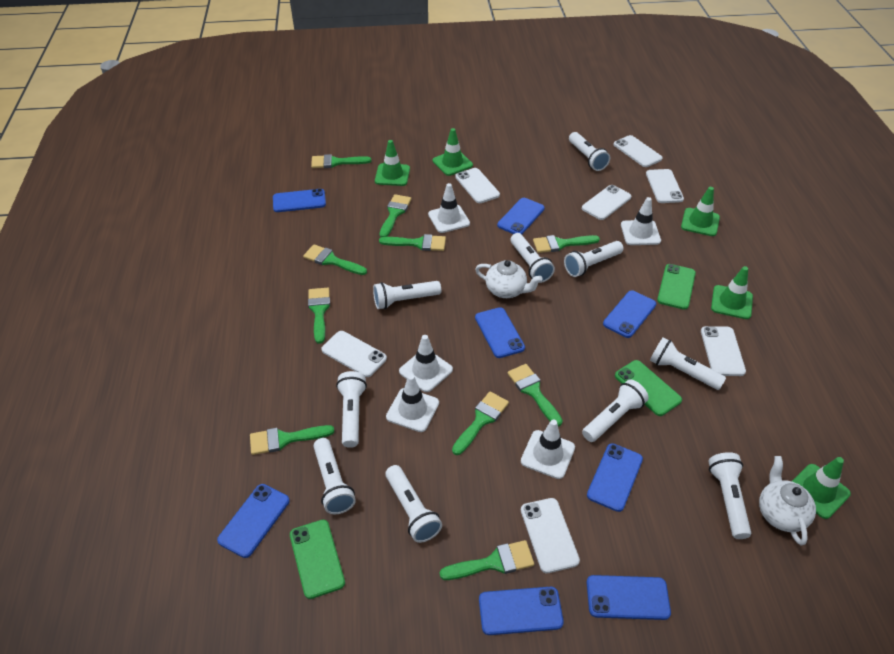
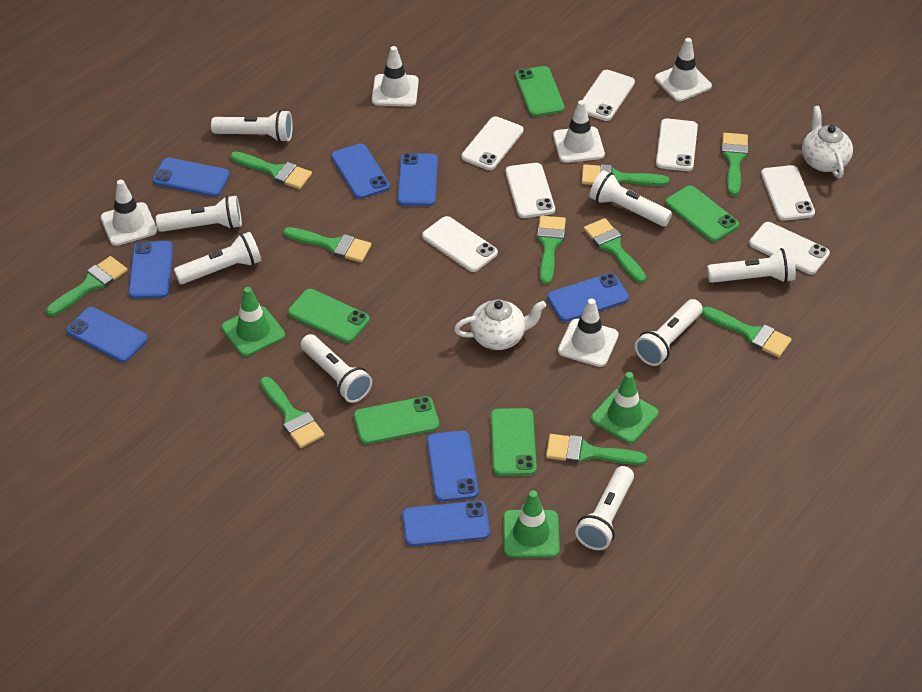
green phone: [290,520,345,599] [615,360,682,416] [657,264,696,310] = 3 -> [288,289,370,343] [354,396,439,444] [491,408,537,476] [515,66,565,117] [665,186,739,242] = 5
green traffic cone: [375,140,410,186] [433,128,473,176] [681,187,720,236] [711,266,753,319] [792,457,851,519] = 5 -> [221,287,285,356] [503,491,560,558] [591,372,658,443] = 3
white flashlight: [313,438,356,514] [336,371,367,448] [373,281,441,309] [385,465,442,543] [510,233,555,283] [564,241,624,277] [569,132,610,171] [582,379,649,442] [650,337,726,390] [709,452,751,539] = 10 -> [156,196,242,232] [174,232,261,284] [211,110,293,142] [301,334,372,403] [575,466,634,550] [589,170,672,227] [635,299,703,366] [707,248,796,283] = 8

